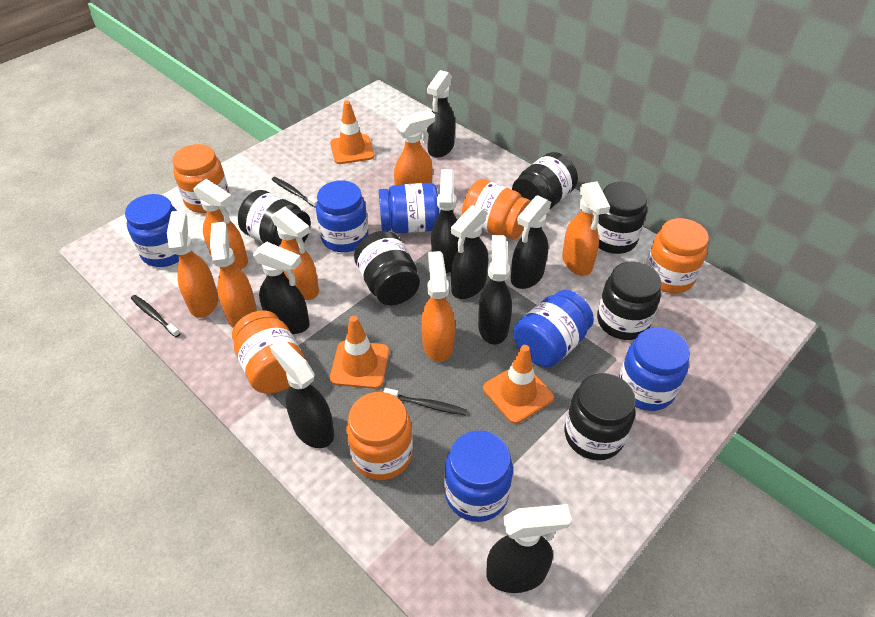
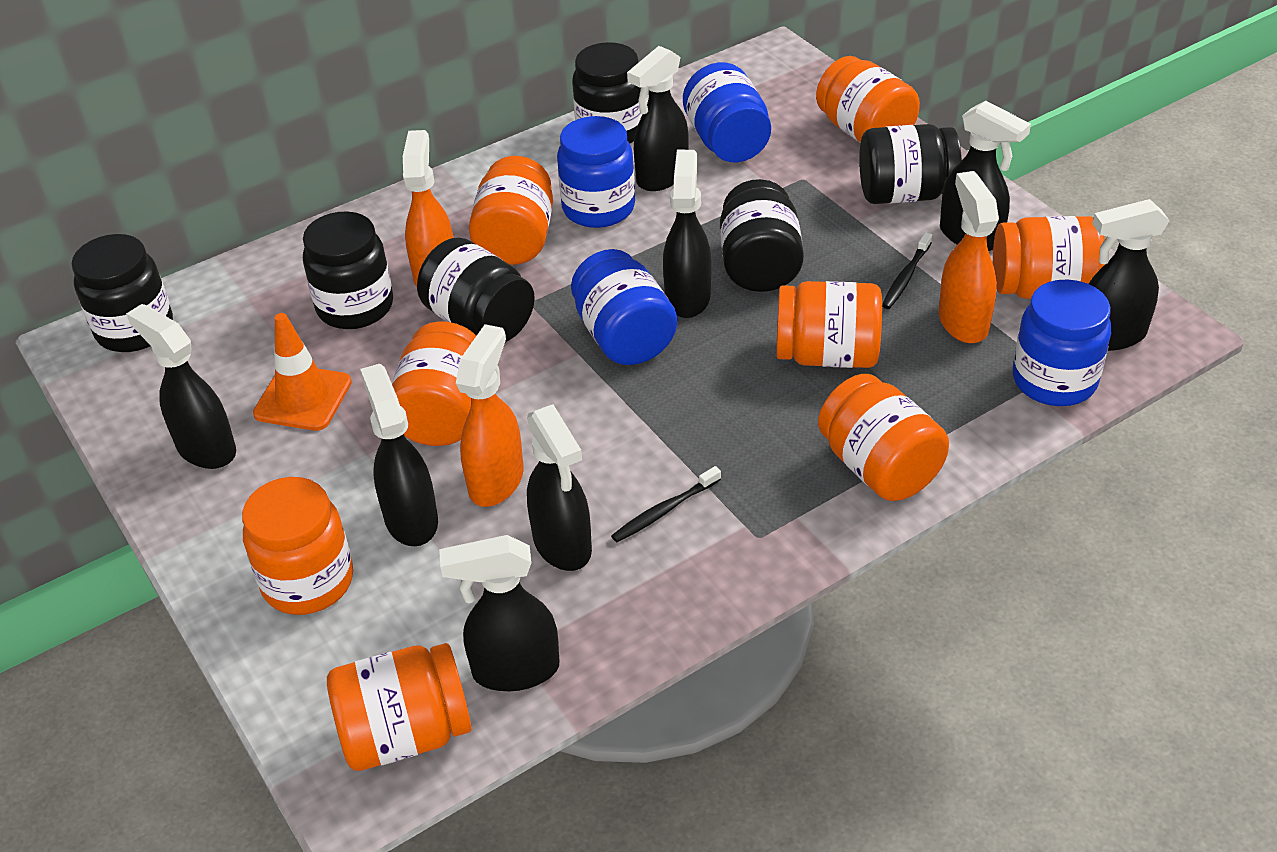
black toothbrush: [131,295,180,337] [271,177,317,208] [384,388,467,415] = 3 -> [611,466,721,542] [882,232,932,309] = 2
blue jar: [125,194,179,267] [316,181,368,252] [379,183,439,233] [444,431,513,522] [514,290,594,367] [619,327,690,411] = 6 -> [557,116,635,228] [571,249,678,365] [683,62,771,163] [1013,279,1111,406] = 4
orange jar: [172,144,230,213] [232,310,305,394] [346,392,413,480] [462,179,531,240] [646,218,709,293] = 5 -> [242,477,353,615] [327,643,472,771] [392,321,476,446] [469,156,553,265] [776,281,882,368] [816,56,920,143] [818,374,949,501] [993,216,1105,299] = 8
orange spray bottle: [167,210,218,318] [194,179,248,270] [210,222,257,328] [271,207,319,300] [394,110,435,185] [421,251,455,362] [562,181,610,276] = 7 -> [403,130,454,287] [456,324,524,507] [938,171,999,343] = 3
orange traffic cone: [330,101,374,164] [330,316,389,389] [483,345,554,424] = 3 -> [253,313,352,431] = 1

